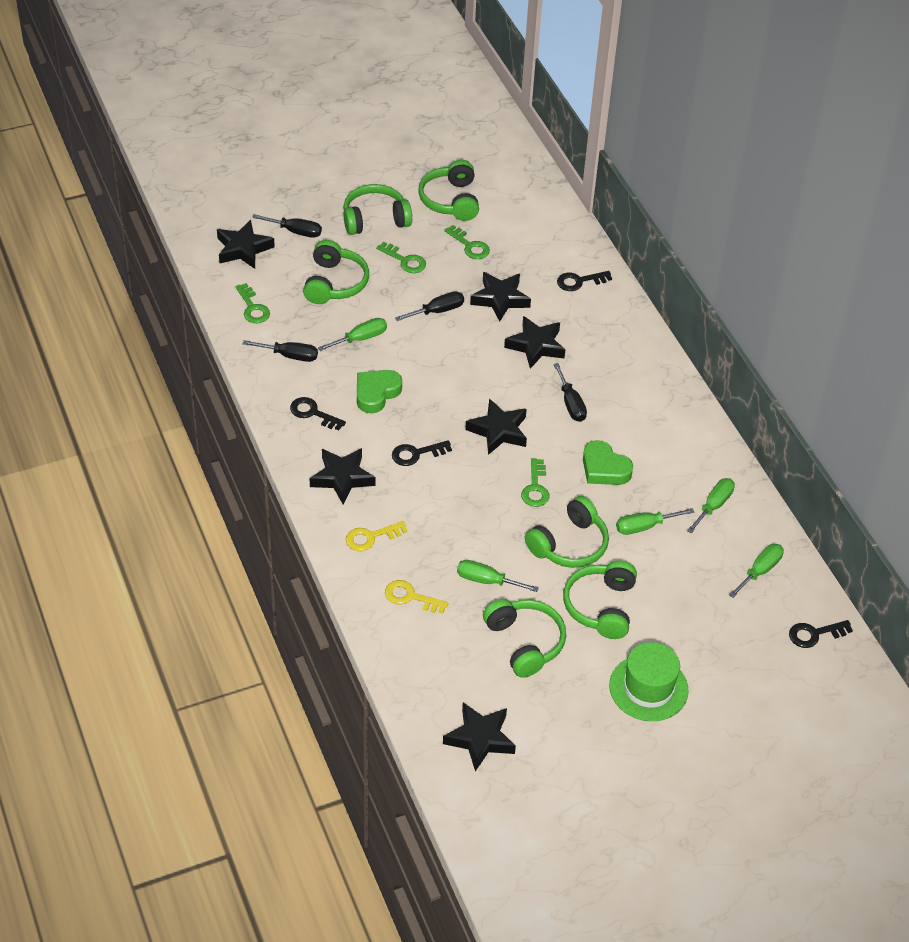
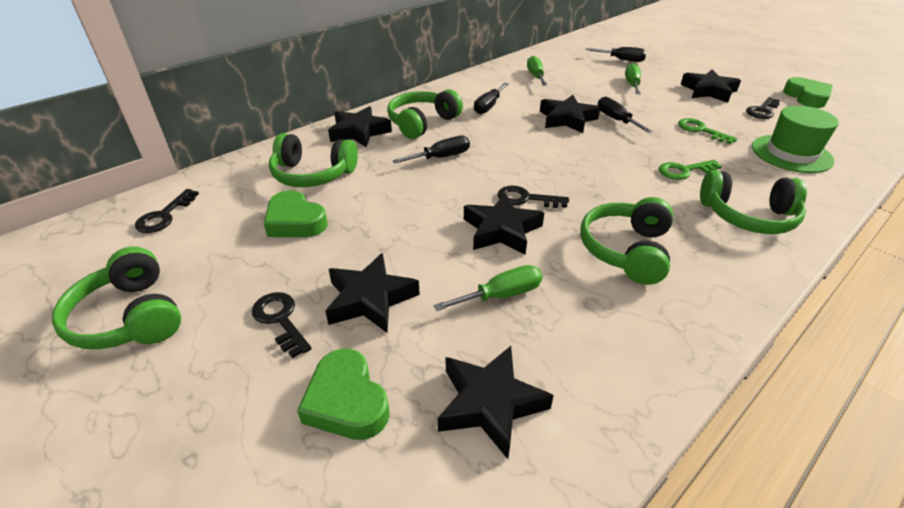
green headphones: [303,240,369,304] [343,184,412,235] [418,160,479,221] [483,599,566,678] [525,496,609,568] [563,561,637,639] = 6 -> [52,247,181,349] [269,133,358,187] [387,89,463,139] [580,197,673,285] [700,170,807,234] = 5
green heart: [357,370,402,413] [583,440,633,485] = 2 -> [264,190,328,237] [297,349,390,440] [783,77,833,108] = 3
green key: [235,283,270,323] [376,242,426,273] [444,225,490,259] [521,458,550,507] = 4 -> [659,160,722,180] [678,118,738,144] = 2
green screwdriver: [318,318,387,351] [457,560,539,592] [616,508,694,535] [687,478,735,533] [729,544,784,598] = 5 -> [434,265,543,311] [527,56,547,85] [625,63,641,94] = 3
yellow key: [346,521,408,551] [385,580,449,614] = 2 -> none = 0

